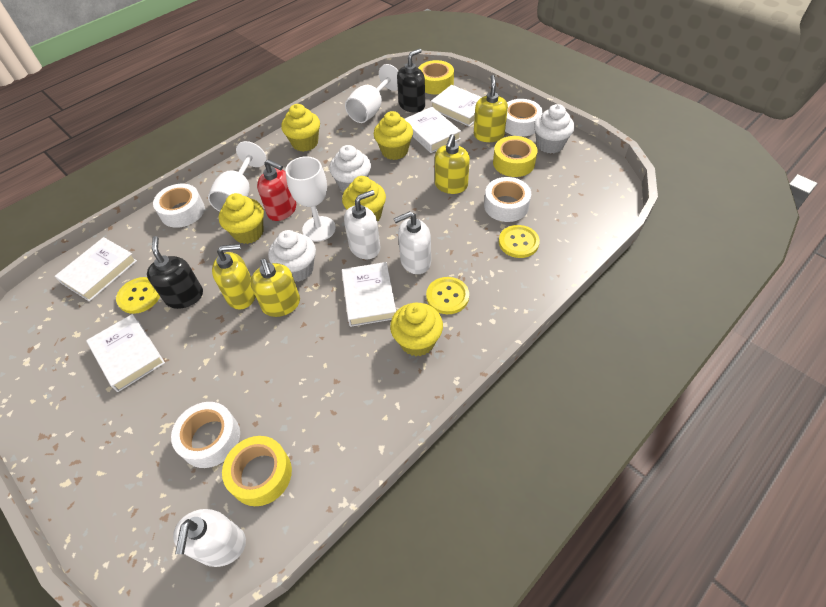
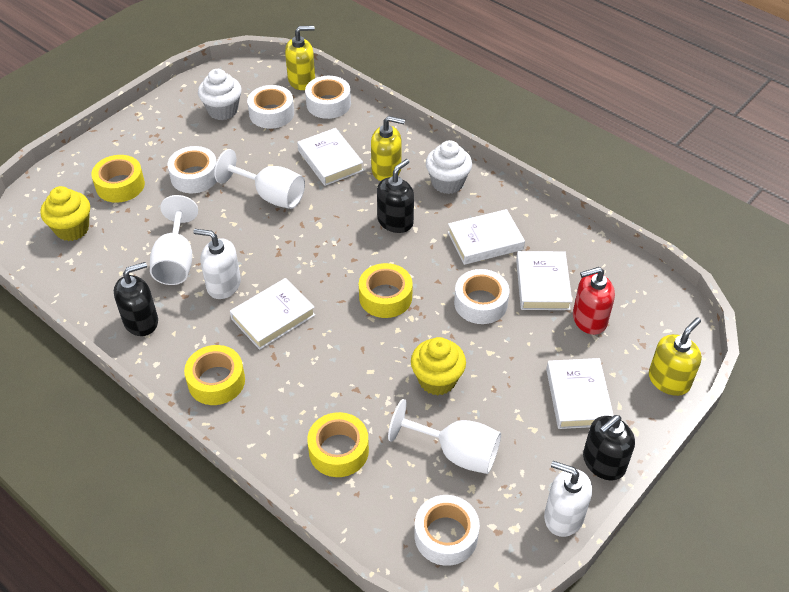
black soap dispenser: [147,236,203,309] [397,49,425,112] = 2 -> [114,262,158,336] [377,159,414,233] [583,415,635,480] = 3
white cupcake: [268,230,316,282] [329,145,371,192] [534,104,575,154] = 3 -> [198,69,242,120] [426,140,472,194] = 2
white soap dispenser: [173,509,246,567] [344,190,380,259] [394,211,431,274] = 3 -> [194,229,241,299] [544,461,592,537] = 2
white tape: [153,184,205,228] [171,402,240,468] [484,177,531,222] [505,99,543,137] = 4 -> [167,146,217,193] [247,85,294,129] [305,76,351,119] [414,495,480,566] [454,269,509,324] = 5
yellow button: [116,277,160,314] [426,277,469,314] [499,225,540,258] = 3 -> none = 0
yellow cupcake: [219,193,264,244] [281,104,320,152] [342,176,386,221] [374,111,413,160] [390,303,443,356] = 5 -> [41,186,90,241] [411,337,466,395] = 2
yellow soap dispenser: [212,244,256,310] [250,259,300,317] [435,134,470,194] [474,75,508,142] = 4 -> [285,26,315,90] [371,116,405,181] [649,317,702,396] = 3
yellow tape: [222,436,292,506] [418,60,454,94] [493,136,537,177] = 3 -> [91,155,145,203] [184,345,245,405] [307,412,369,477] [359,263,413,318] = 4

